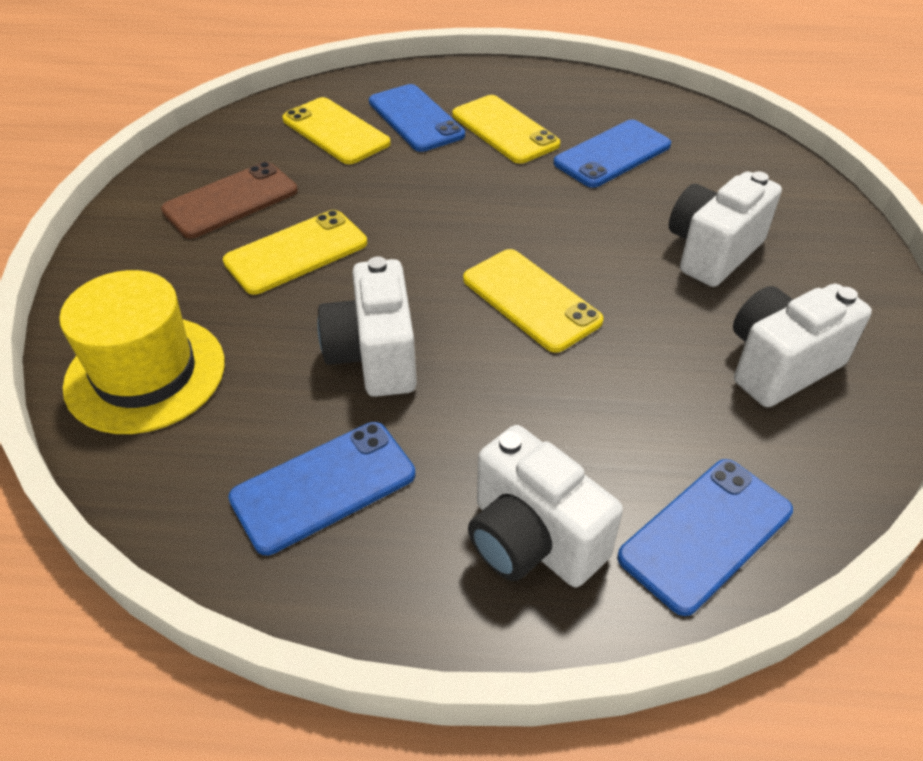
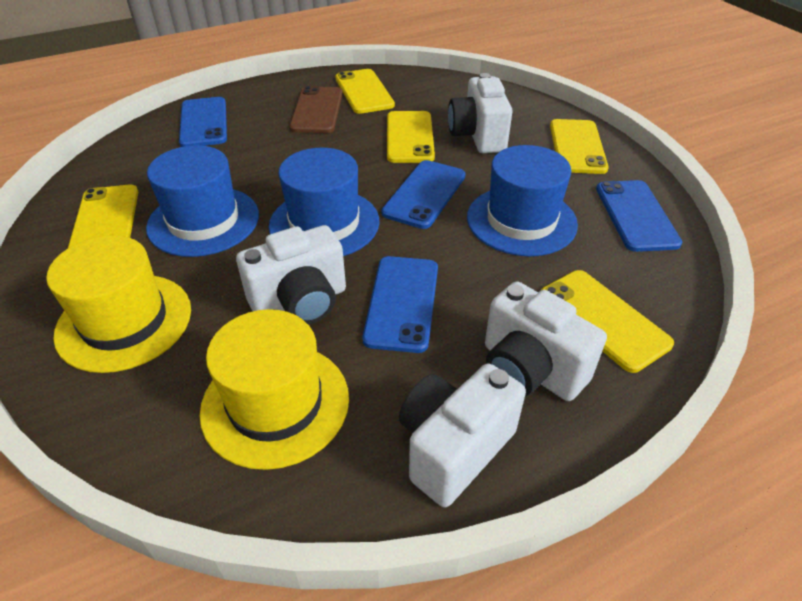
blue hat: none = 0 -> [146,145,259,257] [269,148,380,256] [467,145,578,256] = 3
yellow hat: [59,270,225,434] = 1 -> [46,235,191,373] [200,309,349,470] = 2
yellow phone: [223,210,367,295] [282,97,391,164] [452,95,560,164] [463,249,604,353] = 4 -> [67,184,138,249] [335,69,395,114] [387,111,435,163] [541,270,674,373] [550,119,609,174] = 5

